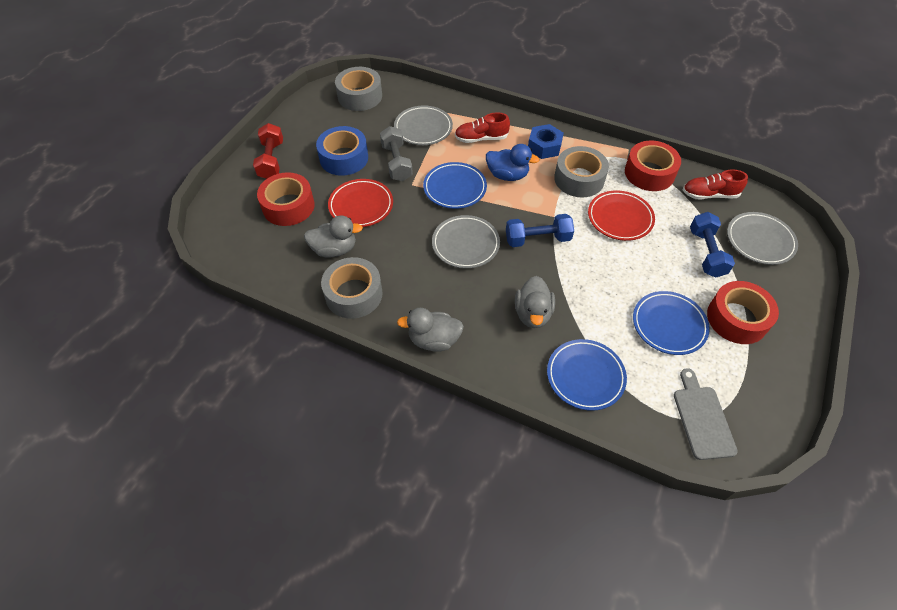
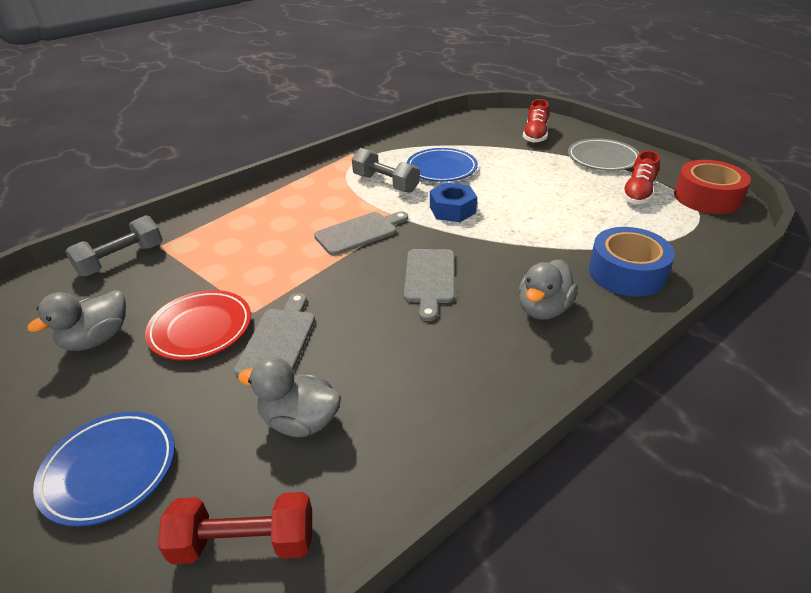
blue duck: [486,144,539,181] = 1 -> none = 0
blue dumbbell: [506,214,574,247] [690,212,735,278] = 2 -> none = 0
blue plate: [423,162,487,209] [547,339,627,411] [633,291,710,355] = 3 -> [33,412,175,527] [407,148,478,182] = 2
grey cutting board: [674,368,738,460] = 1 -> [234,293,315,376] [314,211,408,255] [404,249,455,321] = 3
grey dumbbell: [380,126,413,181] = 1 -> [65,215,163,277] [352,148,420,193] = 2
grey plate: [394,105,453,145] [432,215,500,269] [727,212,798,265] = 3 -> [568,138,639,171] = 1
grey tape: [321,257,383,319] [335,67,382,111] [554,146,609,197] = 3 -> none = 0
red plate: [328,179,393,227] [588,190,655,241] = 2 -> [145,290,251,360] = 1
red tape: [257,172,315,226] [625,140,681,191] [707,281,779,344] = 3 -> [674,160,751,214] = 1

